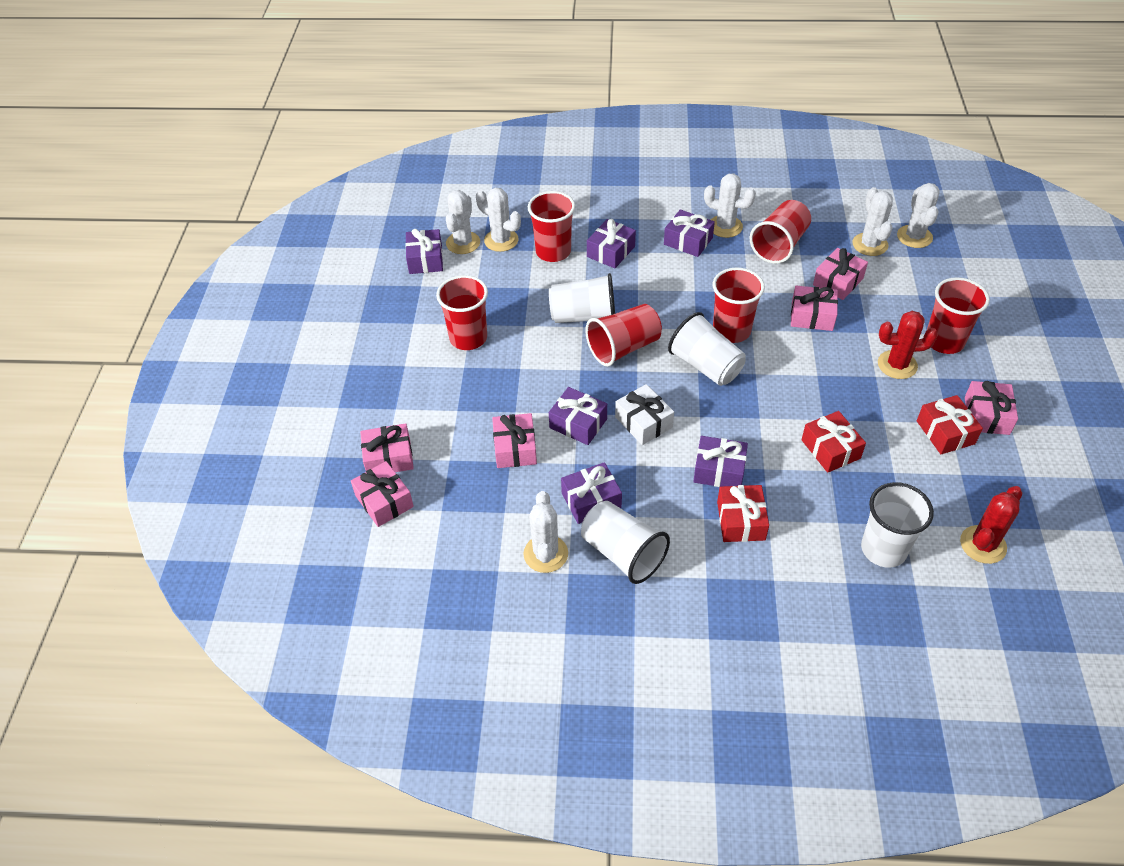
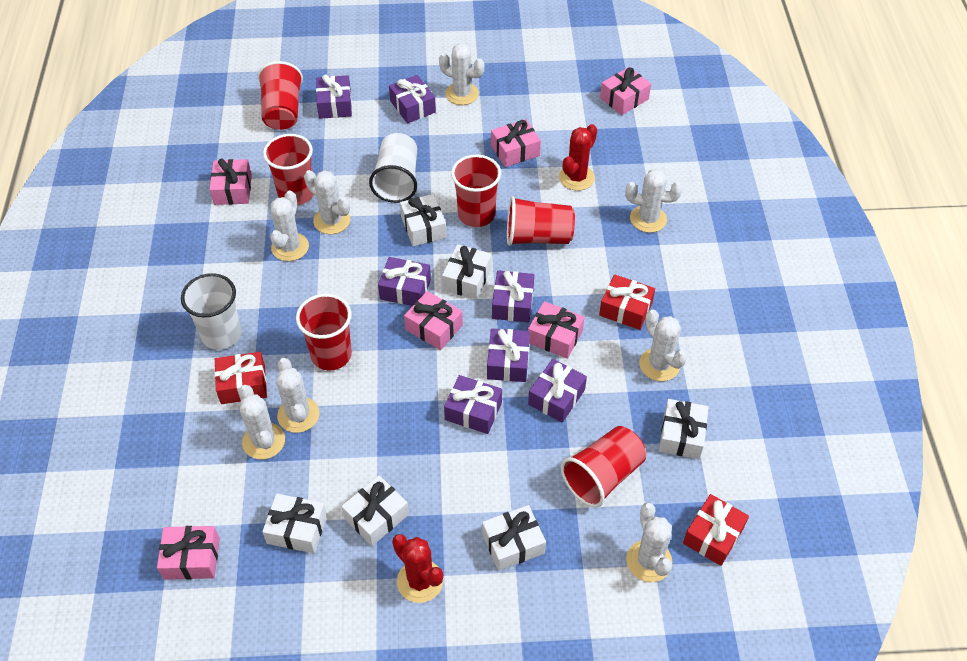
purple gift: [405,229,443,274] [549,387,607,445] [561,462,622,524] [587,219,636,268] [664,209,715,257] [693,436,748,487] = 6 -> [316,75,352,119] [378,257,431,306] [389,75,436,124] [444,375,502,434] [487,328,530,382] [492,270,534,323] [528,359,587,423] = 7
white cactus: [446,190,480,254] [476,188,521,252] [523,491,568,573] [704,174,756,238] [853,187,893,256] [897,183,940,248] = 6 -> [239,385,285,460] [270,190,309,261] [276,358,319,433] [304,170,350,234] [439,43,485,105] [625,169,683,233] [626,503,672,582] [640,309,687,381] = 8
white cup: [549,273,615,323] [581,501,670,584] [668,312,746,386] [861,482,934,568] = 4 -> [181,273,242,350] [369,133,417,203] = 2
white gift: [615,384,674,445] = 1 -> [262,494,327,553] [341,475,409,546] [400,194,447,246] [442,244,492,300] [482,505,546,571] [659,399,709,459] = 6

